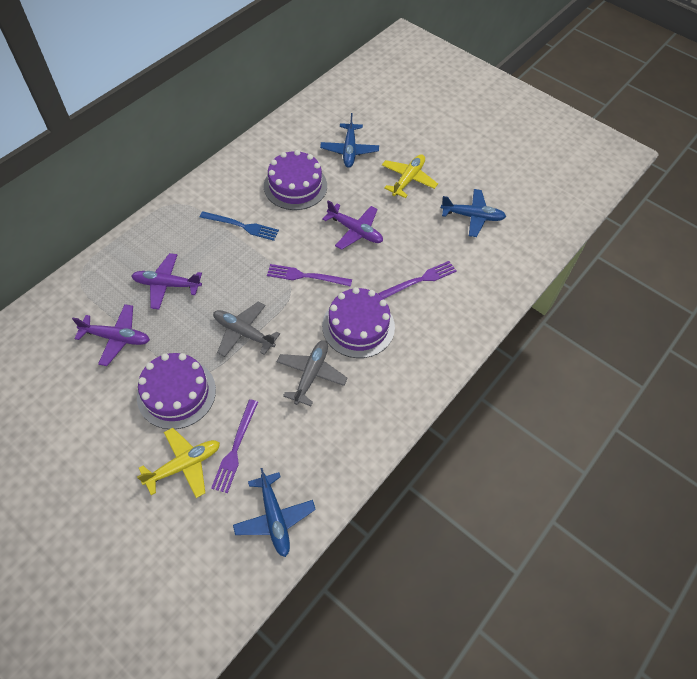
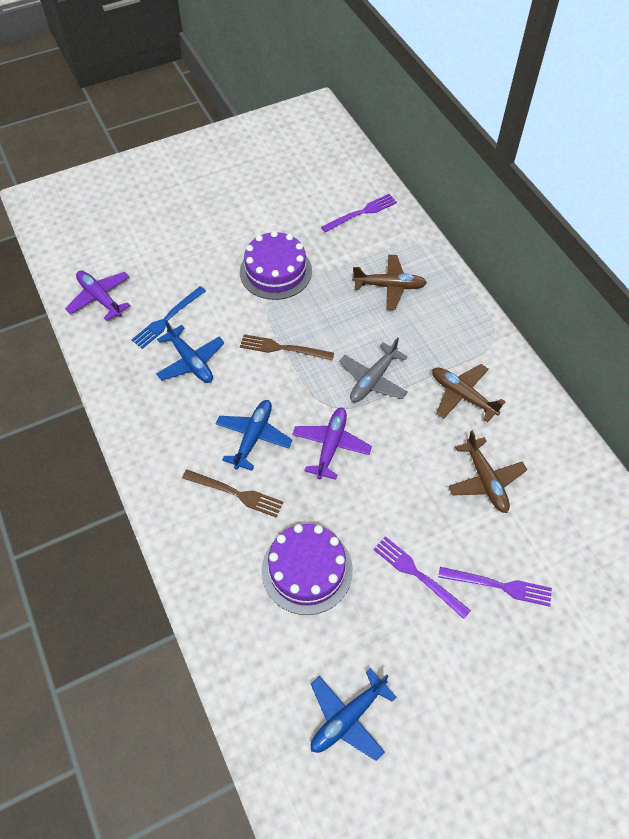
brown fork: none = 0 -> [182,469,283,518] [240,334,334,360] = 2
brown plane: none = 0 -> [352,255,427,310] [432,364,506,422] [448,430,527,513] = 3
grey plane: [213,301,280,357] [276,340,347,406] = 2 -> [339,337,408,402] = 1
purple cake: [137,353,216,429] [264,150,327,210] [322,287,395,358] = 3 -> [240,231,312,300] [261,524,353,615] = 2
purple plane: [72,304,150,366] [132,253,202,309] [322,200,383,250] = 3 -> [65,270,131,321] [292,407,372,480] = 2
yellow plane: [137,428,220,498] [382,154,438,198] = 2 -> none = 0

